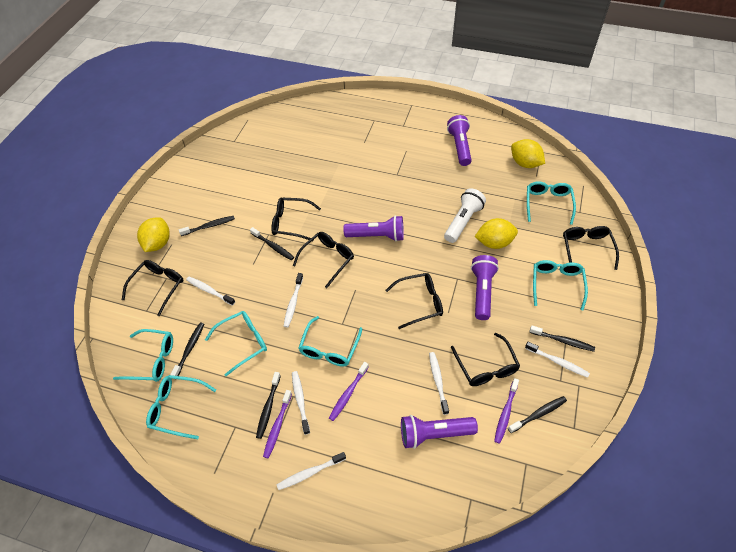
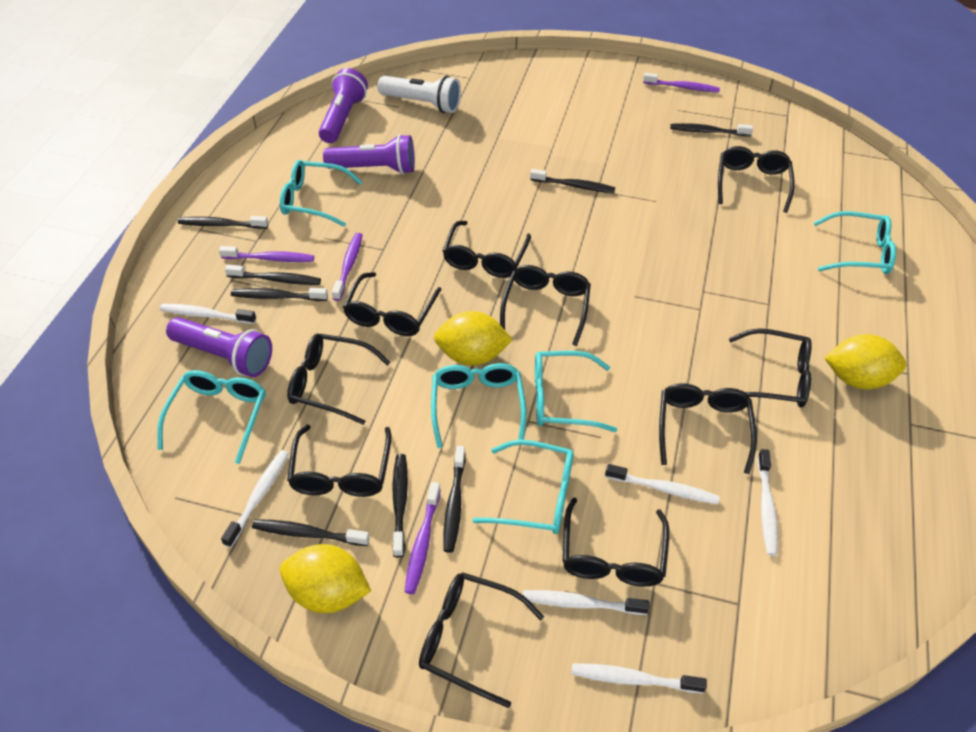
black glasses: [122,260,184,317] [271,197,321,241] [293,232,354,288] [385,273,443,329] [451,333,520,386] [563,226,619,270] = 6 -> [287,333,391,425] [287,425,392,497] [343,272,442,336] [419,572,544,708] [443,221,531,278] [500,265,591,346] [563,497,669,587] [659,383,757,474] [718,146,795,213] [729,328,812,407] = 10
black toothbrush: [170,322,204,376] [179,216,235,236] [250,227,294,260] [256,372,281,439] [508,396,567,433] [529,326,595,352] = 6 -> [178,216,268,229] [225,265,321,285] [231,288,328,301] [252,519,369,546] [392,454,408,557] [443,446,465,553] [530,169,615,193] [670,123,753,136] = 8
purple flashlight: [343,215,404,242] [401,415,478,449] [447,115,472,166] [471,255,499,320] = 4 -> [166,317,272,377] [319,68,368,143] [323,134,415,174] = 3
purple toothbrush: [263,390,292,458] [329,362,369,421] [494,378,519,444] = 3 -> [219,246,314,262] [332,233,363,301] [404,482,441,594] [643,73,720,93] = 4

